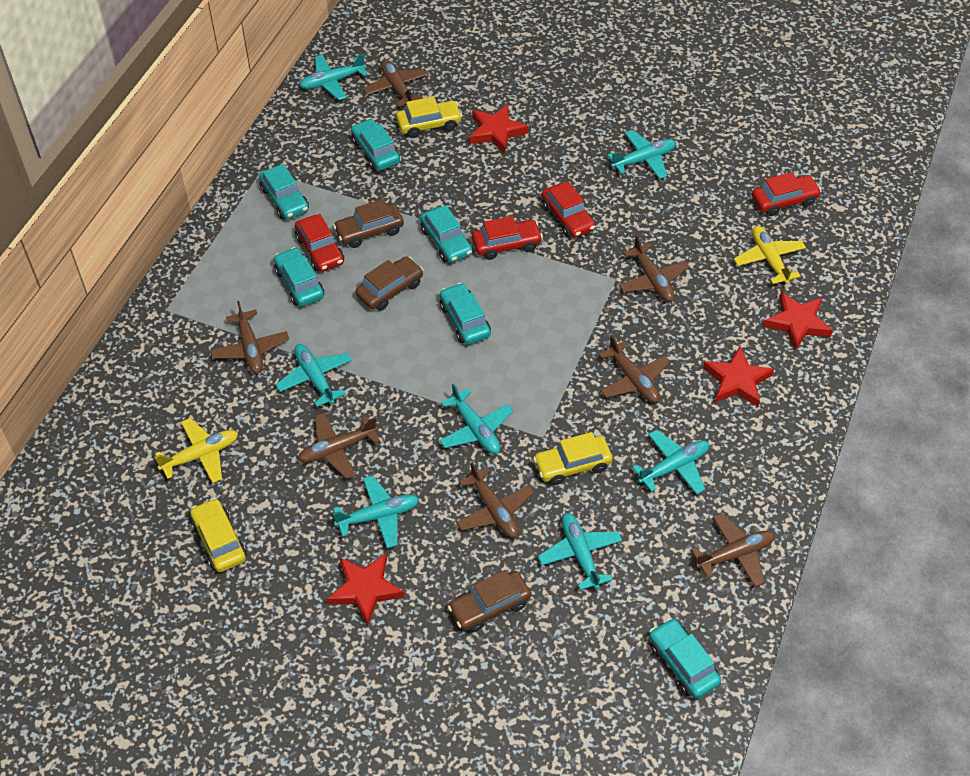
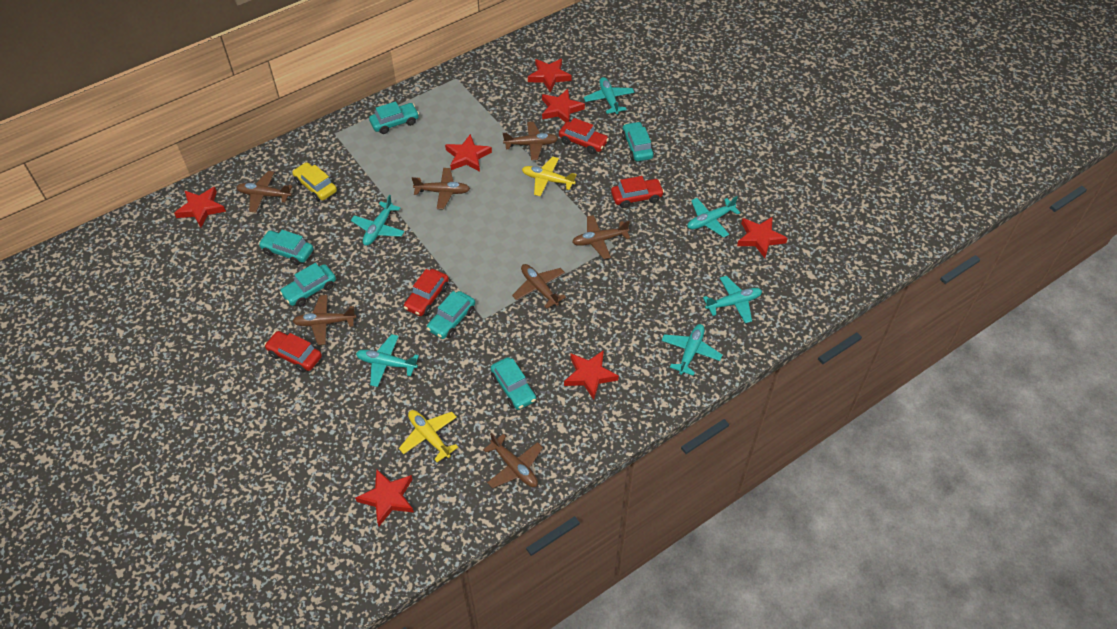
brown car: [333,199,404,248] [355,257,423,311] [447,570,531,633] = 3 -> none = 0
red star: [327,554,404,626] [470,104,529,154] [703,346,774,407] [763,292,833,350] = 4 -> [174,187,226,227] [355,469,414,526] [445,134,492,172] [528,58,572,92] [542,89,585,123] [564,350,619,400] [737,216,788,258] = 7
turquoise plane: [276,344,352,407] [299,54,368,100] [333,475,419,548] [439,383,514,454] [538,513,622,590] [607,130,676,179] [632,430,709,494] = 7 -> [351,195,405,246] [356,334,419,387] [584,77,634,114] [661,324,722,376] [687,196,740,238] [703,276,762,323] = 6
yellow car: [190,498,247,572] [396,97,462,138] [533,432,613,485] = 3 -> [292,162,337,201] = 1

